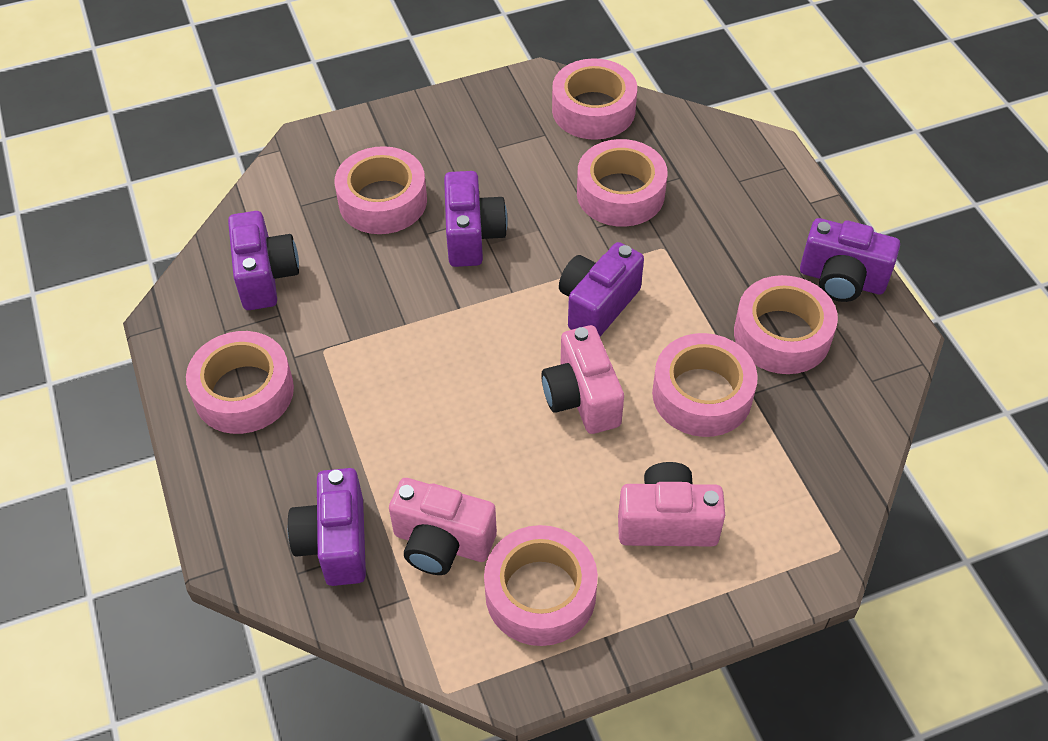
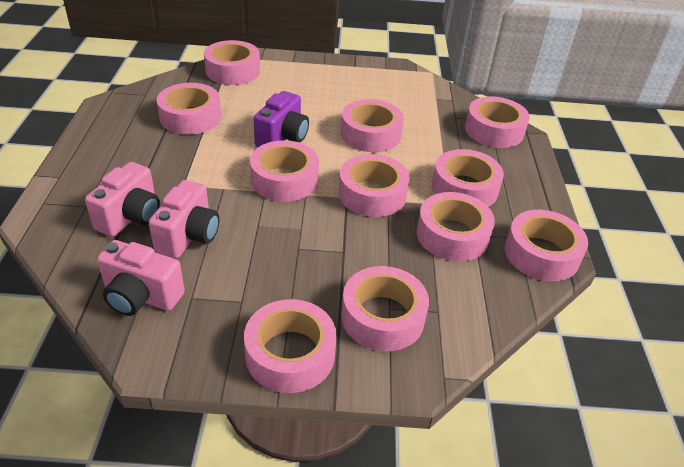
pink tape: [186,331,294,434] [335,146,427,234] [484,525,598,646] [552,58,637,140] [577,139,668,227] [652,333,758,437] [734,275,838,374] = 7 -> [157,83,221,135] [204,40,260,85] [244,299,337,393] [250,140,319,202] [339,154,410,217] [341,99,404,152] [341,266,429,351] [416,192,495,261] [432,149,504,207] [465,96,530,148] [505,210,588,281] = 11
purple camera: [228,211,299,310] [288,468,366,586] [444,171,508,267] [559,242,644,336] [800,218,900,302] = 5 -> [254,91,309,147] = 1

